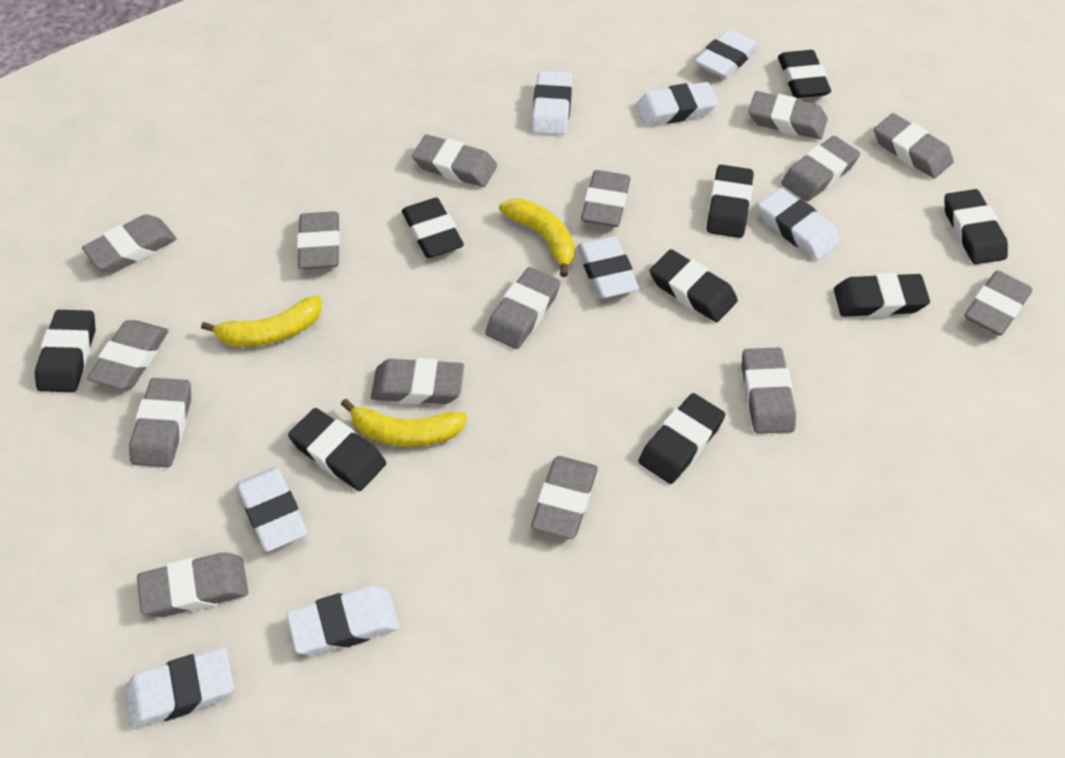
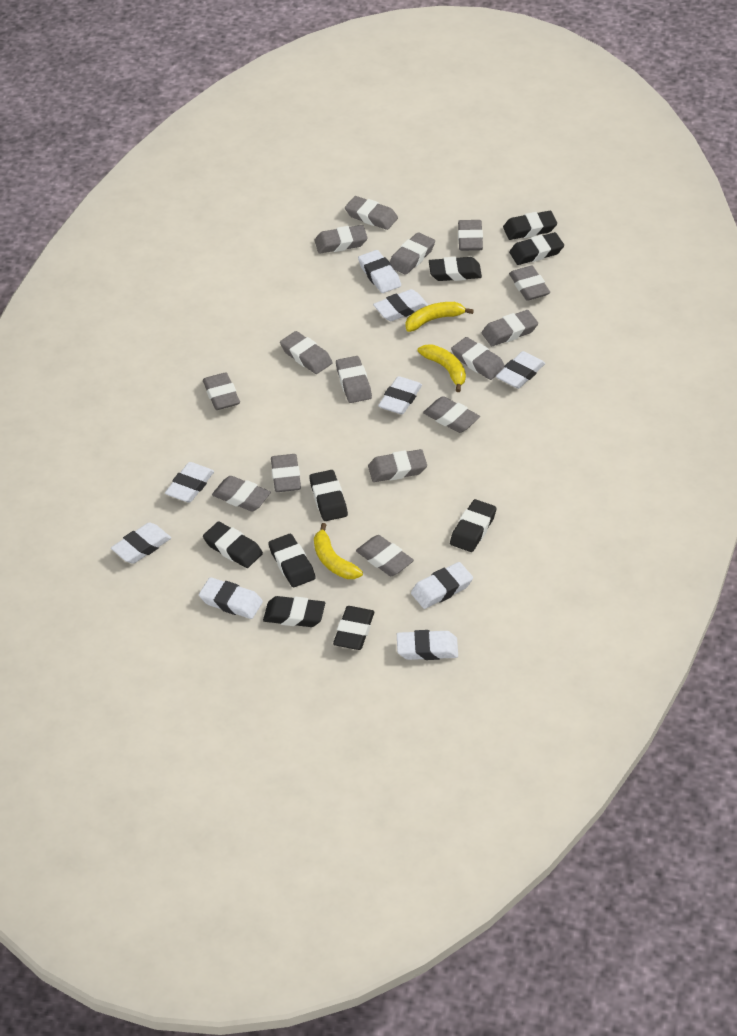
white eraser: [124,648,234,729] [237,467,307,552] [287,586,399,656] [532,71,572,135] [577,236,639,298] [636,82,718,126] [695,29,759,78] [758,188,840,260] = 8 -> [111,522,171,564] [165,462,214,503] [199,577,263,619] [358,250,401,293] [373,289,428,321] [378,376,422,414] [397,630,458,660] [411,562,473,609] [496,351,545,389] = 9

